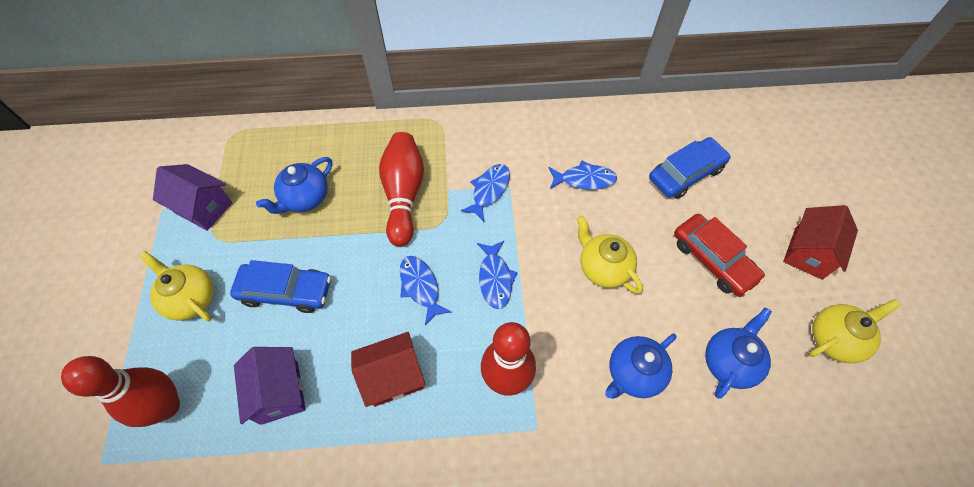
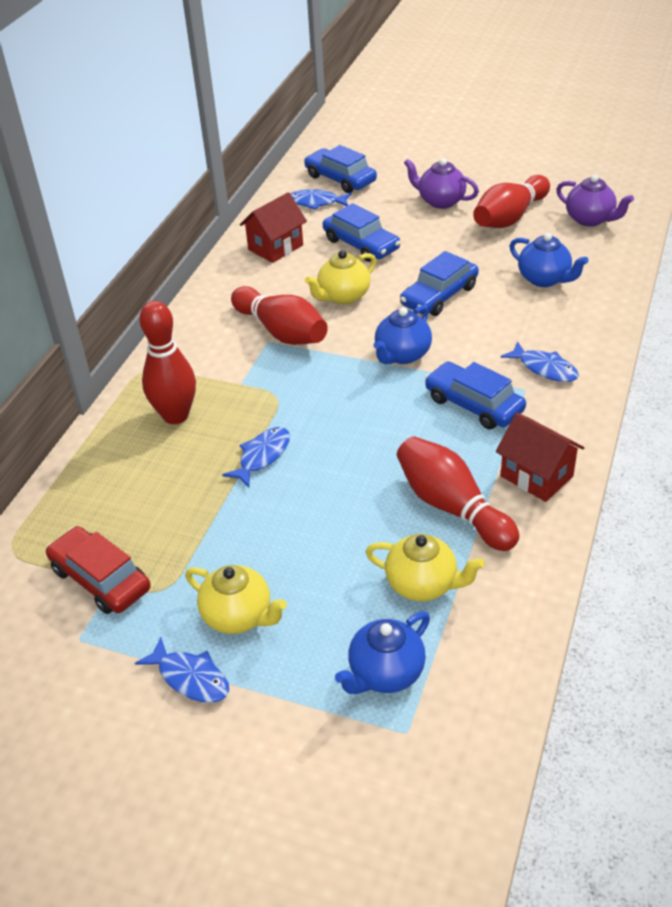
blue car: [230,260,331,313] [649,137,731,199] = 2 -> [304,145,377,193] [323,203,401,262] [400,251,479,316] [425,361,526,429] = 4
purple house: [153,164,232,231] [234,347,306,425] = 2 -> none = 0
purple teapot: none = 0 -> [404,158,479,209] [556,174,634,227] = 2
red bowling pin: [61,356,180,427] [379,132,424,246] [481,322,536,396] = 3 -> [139,301,196,424] [231,286,328,345] [397,436,519,551] [473,175,550,228] = 4

